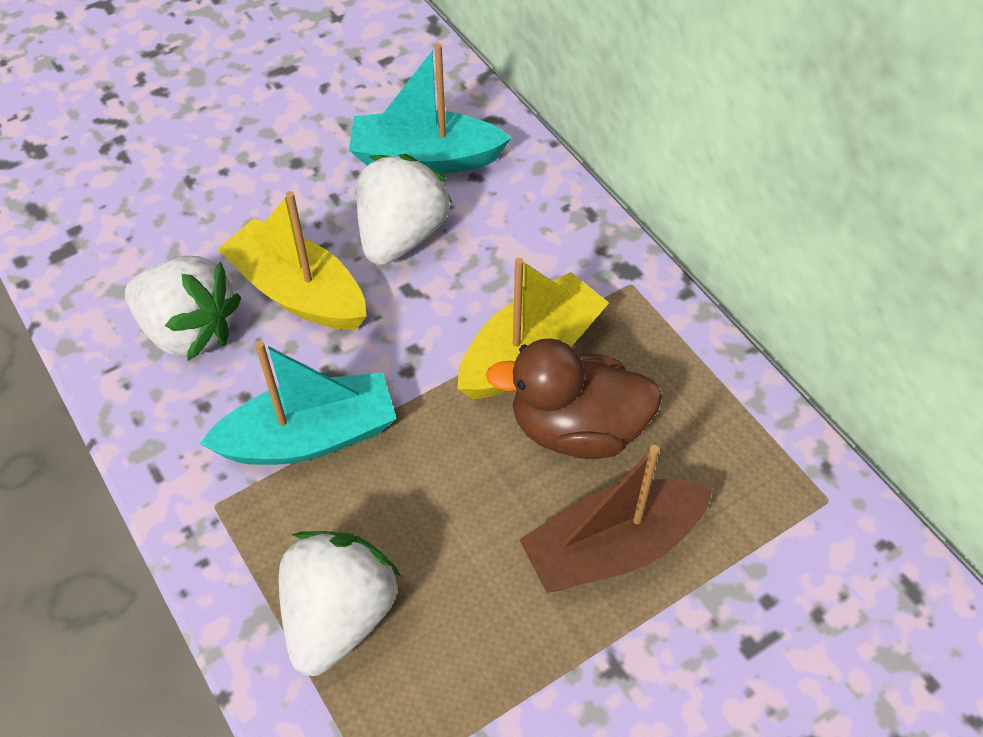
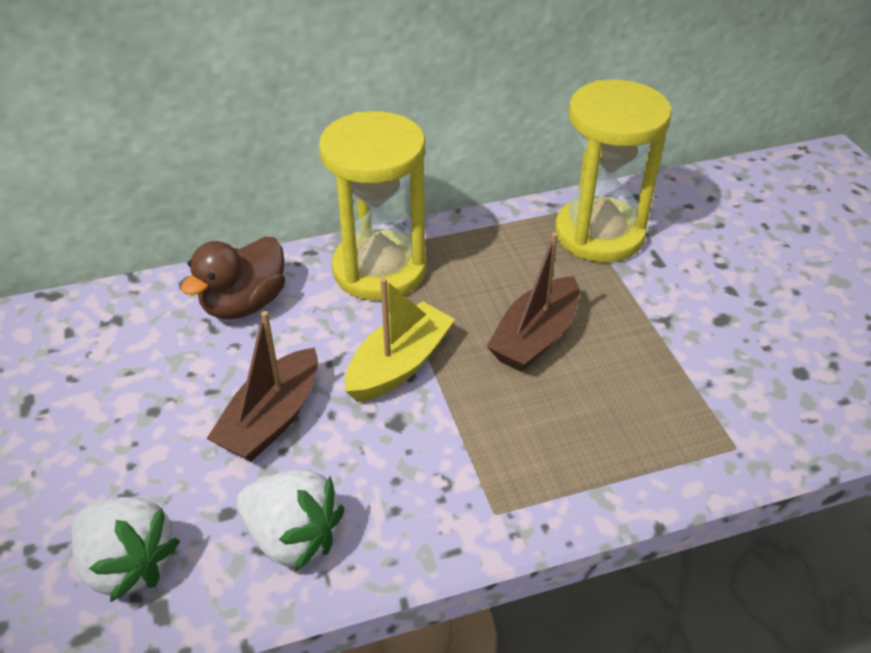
brown boat: [519,445,713,593] = 1 -> [206,311,318,462] [486,232,579,372] = 2
turquoise boat: [200,341,397,465] [349,43,512,174] = 2 -> none = 0
white strawberry: [125,256,241,361] [279,531,401,676] [357,154,452,265] = 3 -> [72,497,180,602] [237,470,344,571] = 2
yellow boat: [217,191,367,330] [457,258,609,399] = 2 -> [345,278,455,402] = 1
yellow hourglass: none = 0 -> [319,111,426,301] [555,80,672,262] = 2

